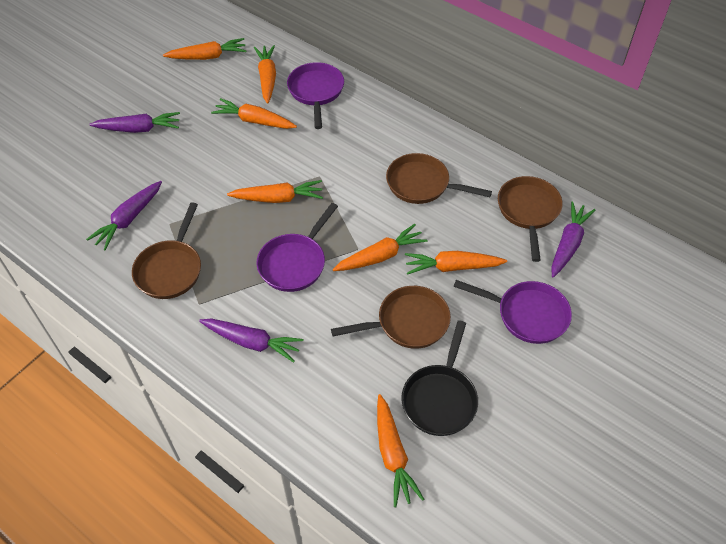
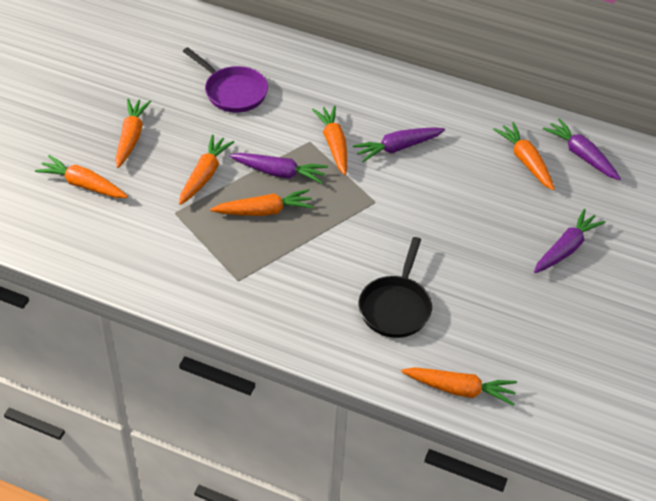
brown pan: [132,202,201,299] [331,286,451,349] [386,153,492,204] [498,176,563,262] = 4 -> none = 0
purple pan: [257,203,338,292] [287,62,344,129] [453,280,572,344] = 3 -> [183,47,268,113] = 1

